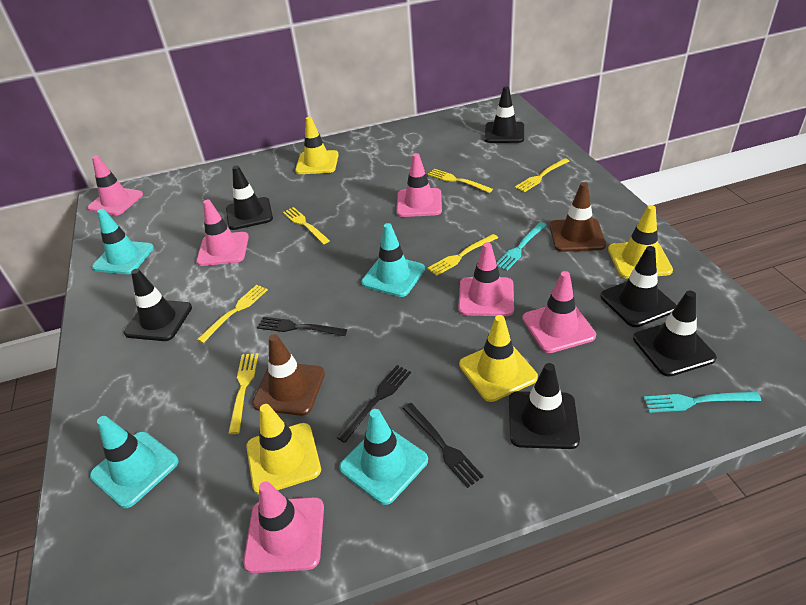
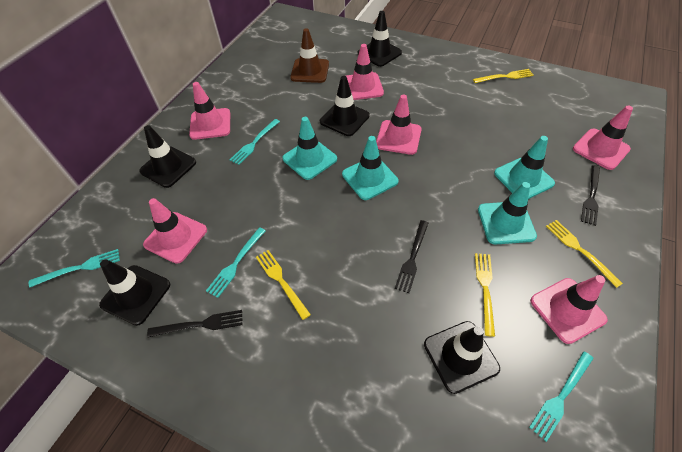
black traffic cone: [124,269,192,341] [226,166,273,230] [484,86,524,143] [509,363,580,449] [600,246,677,327] [633,291,717,377] = 6 -> [99,259,170,326] [139,125,196,188] [320,76,370,136] [358,11,402,67] [424,321,500,394] = 5
brown traffic cone: [252,334,325,416] [550,182,606,252] = 2 -> [290,28,329,83] = 1
turquoise fork: [496,222,546,271] [643,392,761,413] = 2 -> [29,249,120,288] [206,227,266,298] [230,119,280,165] [529,351,594,442] = 4
yellow fork: [197,285,268,343] [228,353,258,434] [283,207,330,244] [427,234,498,276] [428,169,493,193] [515,158,569,192] = 6 -> [256,250,311,320] [473,69,534,83] [475,253,495,337] [546,220,623,288] = 4
yellow traffic cone: [246,404,321,495] [295,117,339,174] [459,315,538,402] [608,205,673,278] = 4 -> none = 0

